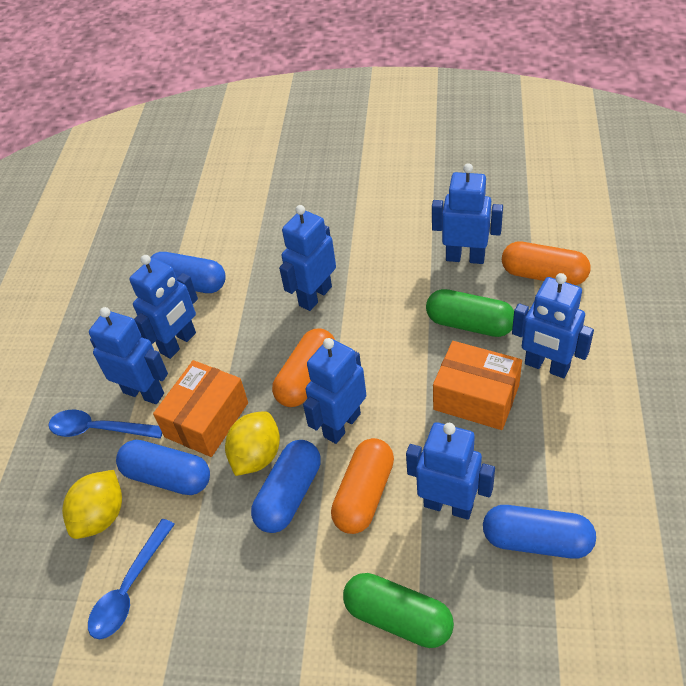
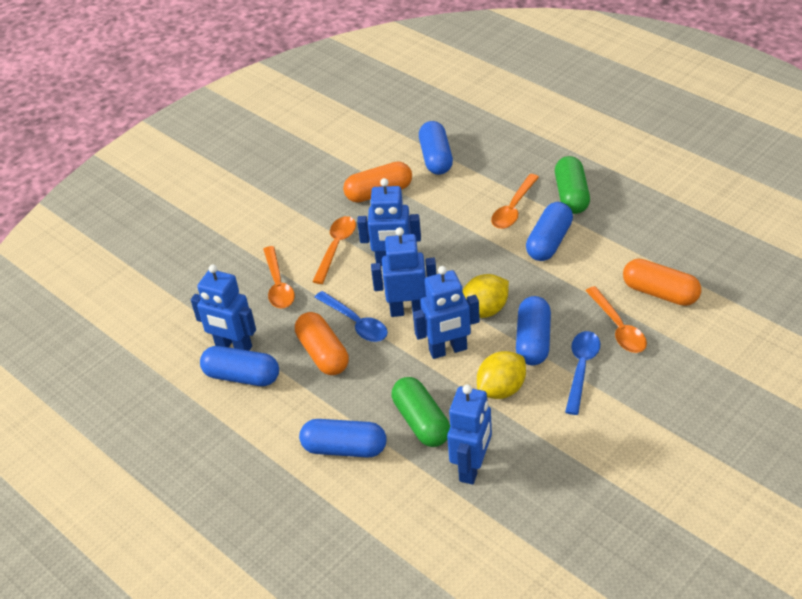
blue capsule: [116,440,210,495] [150,252,226,293] [251,440,321,533] [483,505,596,559] = 4 -> [200,346,279,386] [299,419,386,458] [419,121,453,175] [516,296,551,365] [526,202,573,261] = 5
blue robot: [89,307,168,404] [129,255,198,359] [279,205,336,311] [303,338,366,444] [406,422,495,520] [432,163,503,264] [512,273,594,378] = 7 -> [191,264,256,351] [357,178,421,266] [371,227,437,317] [413,266,480,359] [447,384,492,485] = 5
orange box: [153,360,248,457] [433,341,522,430] = 2 -> none = 0
orange spoon: none = 0 -> [263,246,295,309] [312,216,356,284] [491,174,539,229] [585,286,647,353] = 4

